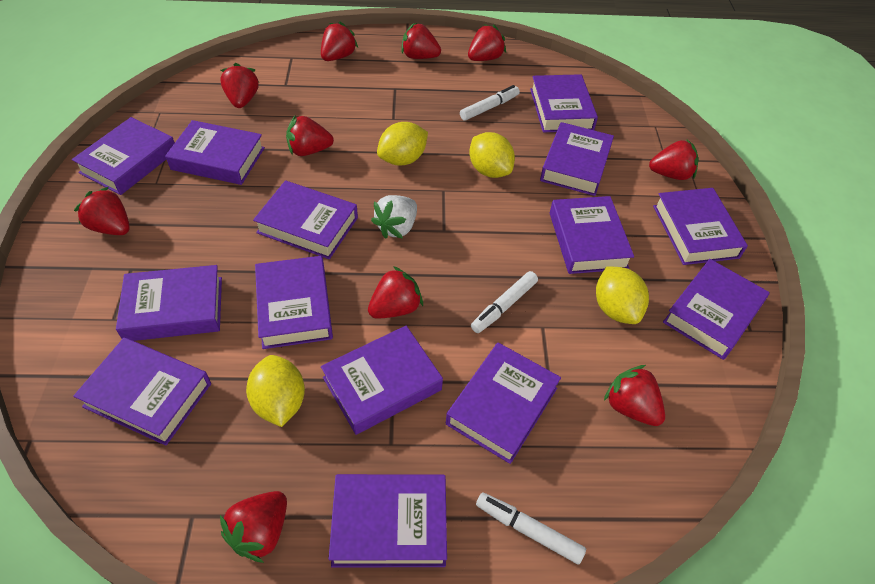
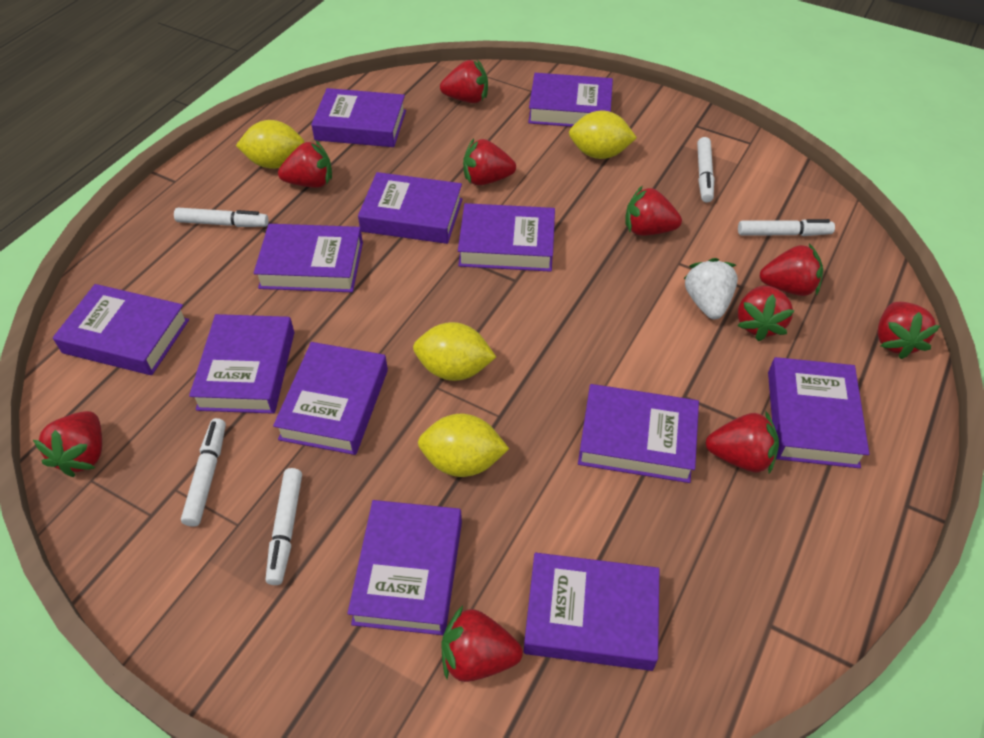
purple book: [72,117,175,195] [73,337,211,446] [116,265,222,341] [165,120,265,185] [253,180,358,259] [255,256,333,349] [321,326,443,435] [329,474,447,567] [446,343,561,464] [530,74,598,132] [540,122,614,196] [550,196,634,274] [653,188,748,265] [663,259,770,360] = 14 -> [53,284,189,375] [189,314,294,414] [254,224,363,292] [273,342,388,455] [311,88,406,147] [347,500,462,635] [358,172,463,244] [458,203,555,272] [524,553,659,671] [528,73,613,127] [578,384,699,483] [768,357,869,468] = 12
white marker: [460,85,520,120] [471,271,538,333] [476,492,586,564] = 3 -> [174,208,269,227] [181,418,226,527] [266,468,302,585] [697,137,714,203] [738,219,835,236] = 5

